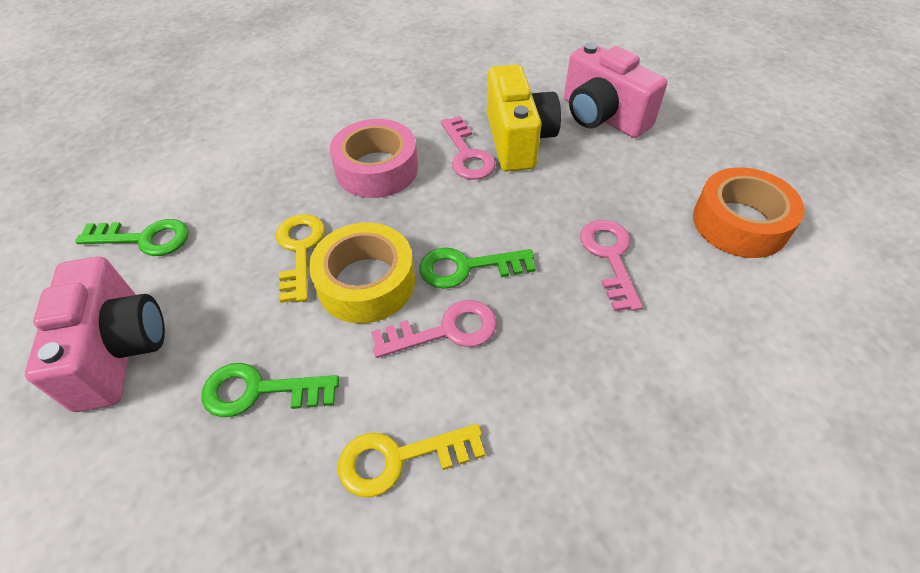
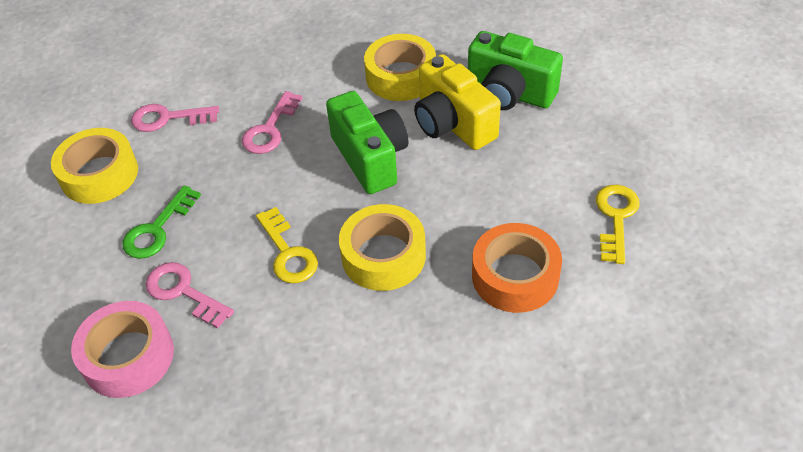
green camera: none = 0 -> [326,91,408,194] [468,31,563,110] = 2
green key: [75,219,189,256] [202,363,339,417] [419,247,536,289] = 3 -> [122,185,201,259] = 1
pink camera: [25,257,165,412] [564,43,667,138] = 2 -> none = 0
yellow tape: [309,223,415,323] = 1 -> [51,128,138,204] [339,204,426,291] [364,34,436,101] = 3

